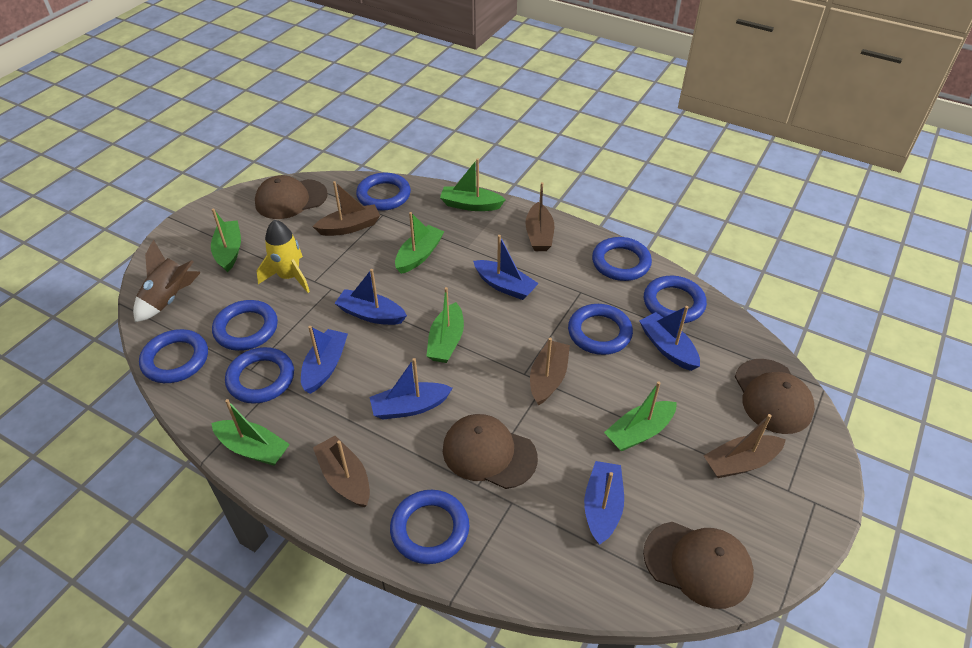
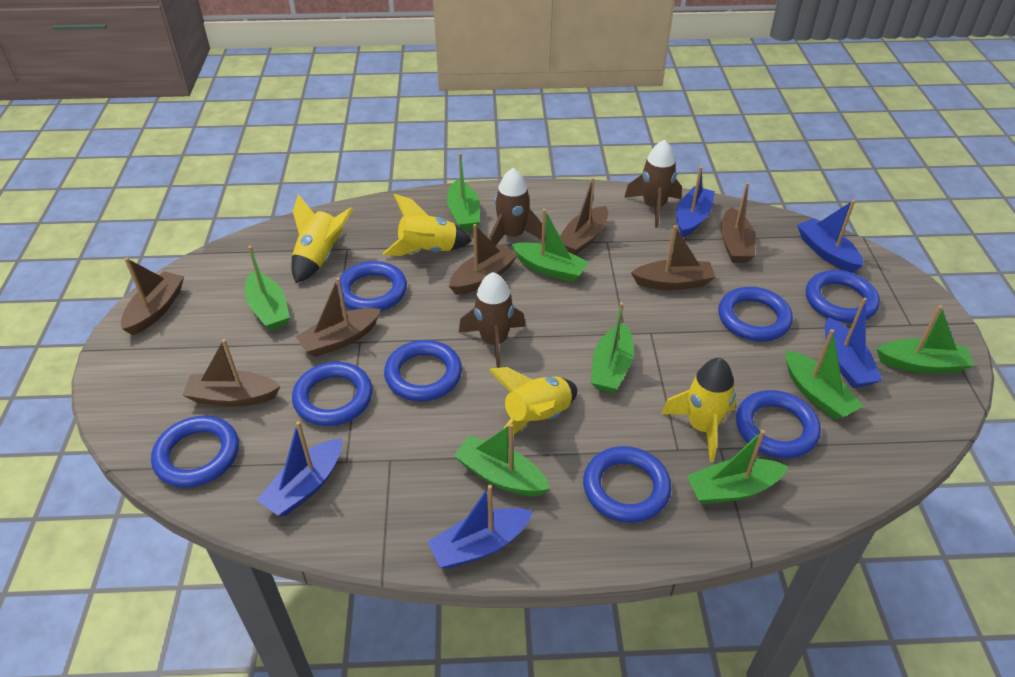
blue boat: [301,326,348,394] [335,269,407,325] [370,358,453,419] [473,235,539,300] [584,461,624,545] [639,306,700,371] = 6 -> [257,421,342,516] [428,485,533,569] [676,166,715,237] [797,200,863,273] [825,298,882,388] = 5
brown boat: [313,181,380,236] [313,436,370,508] [525,182,554,251] [530,338,570,406] [703,414,786,478] = 5 -> [121,258,184,335] [183,339,281,407] [295,277,381,357] [449,224,518,295] [560,177,608,255] [631,225,715,290] [720,182,755,263] = 7
brown cap: [255,175,328,219] [443,414,538,489] [643,522,754,609] [735,359,815,434] = 4 -> none = 0
brown rocket: [133,240,201,322] = 1 -> [459,272,526,368] [489,168,542,246] [624,140,682,228] = 3
green boat: [211,208,241,272] [211,399,290,465] [395,212,444,274] [426,287,464,363] [440,158,506,211] [604,381,677,451] = 6 -> [245,246,290,331] [447,153,480,231] [454,423,550,496] [512,209,589,282] [591,302,634,393] [687,430,788,504] [786,329,864,420] [877,305,974,373] = 8
yellow rocket: [257,220,310,293] = 1 -> [291,194,353,283] [383,194,472,256] [489,367,577,438] [661,358,736,462] = 4

